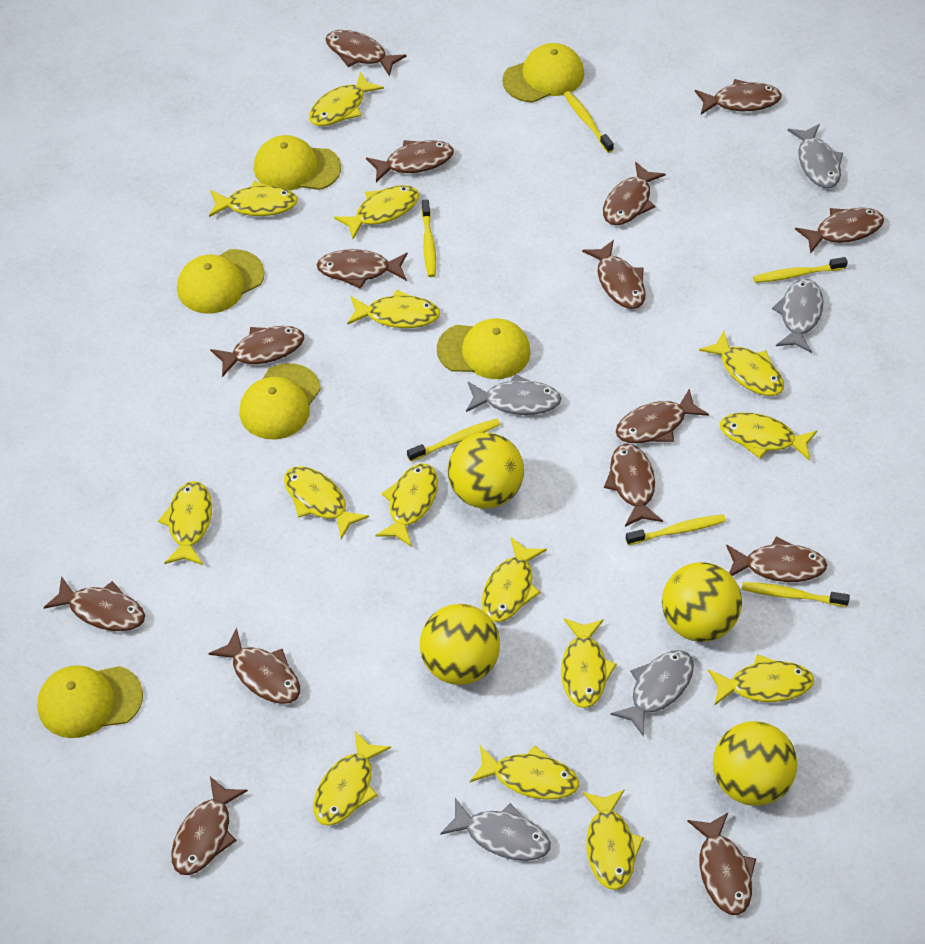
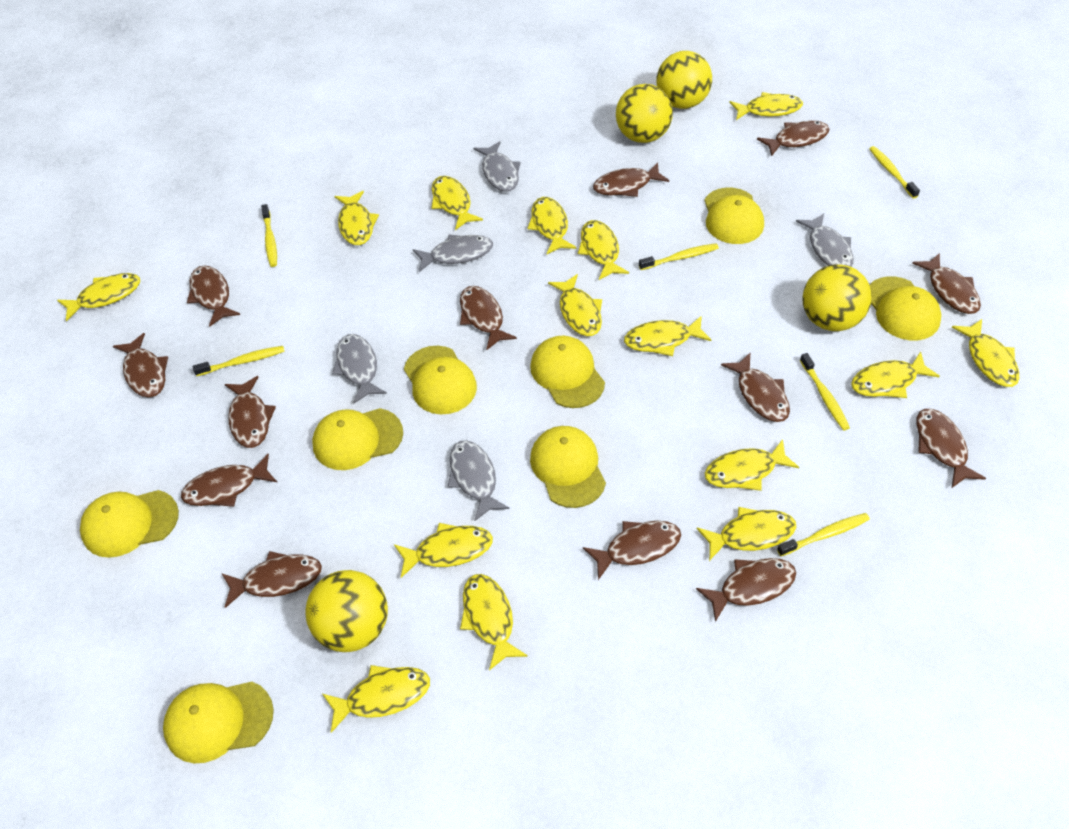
brown fish: [44,576,145,631] [171,776,248,875] [208,628,300,704] [210,326,304,377] [317,249,407,289] [326,30,407,76] [366,140,454,182] [582,240,646,309] [603,162,666,225] [604,444,663,527] [616,388,709,443] [687,813,756,915] [695,79,782,115] [726,537,827,582] [795,208,884,254] = 15 -> [113,333,168,397] [181,454,277,507] [187,265,240,327] [221,551,322,608] [224,376,276,448] [460,286,517,350] [583,521,681,580] [593,162,669,197] [696,558,796,622] [721,353,790,422] [757,121,829,156] [912,253,981,314] [916,409,986,488] = 13
yellow cap: [37,665,143,738] [177,249,264,313] [239,363,321,440] [254,135,341,190] [437,318,530,379] [502,43,584,103] = 6 -> [80,490,179,558] [163,682,274,764] [312,408,403,470] [404,346,477,414] [530,336,605,408] [530,426,606,508] [705,188,764,244] [869,276,941,340] = 8

